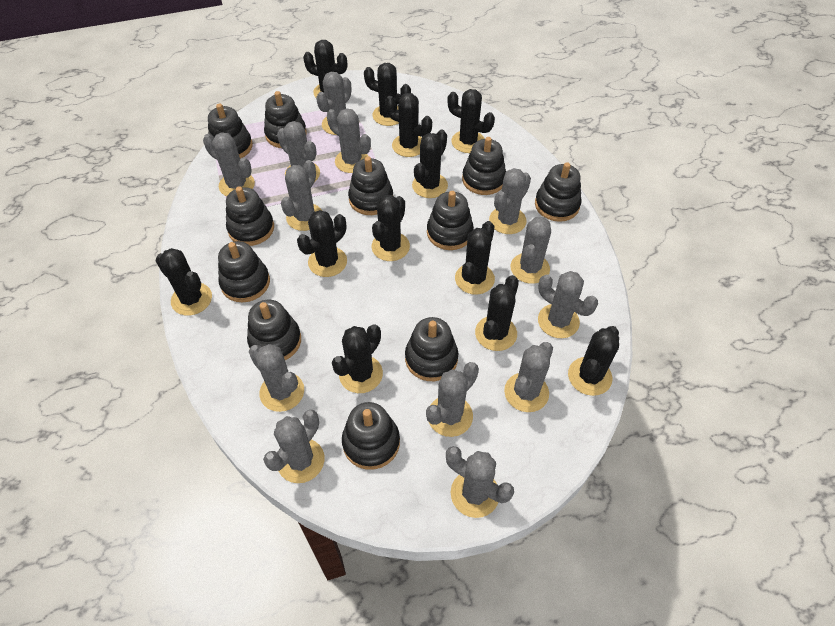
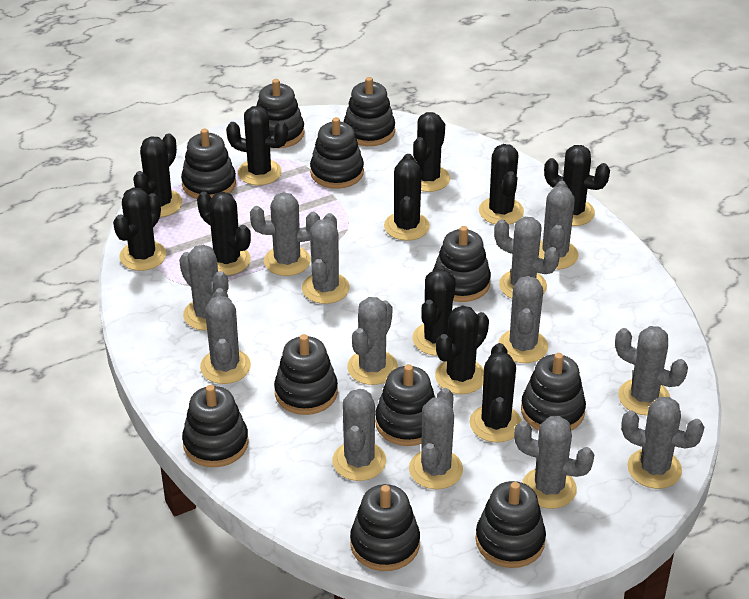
black cactus: [155,248,212,316] [297,210,347,277] [303,40,347,97] [332,324,383,393] [364,63,411,126] [371,195,410,261] [385,93,432,157] [412,130,448,198] [447,89,495,153] [455,221,495,295] [475,275,519,351] [568,326,619,396] = 12 -> [113,188,166,271] [133,133,182,217] [197,192,251,275] [226,106,288,185] [384,154,430,241] [412,269,456,356] [413,112,450,192] [435,305,489,394] [470,343,522,443] [479,144,524,224] [544,145,610,226] = 11

